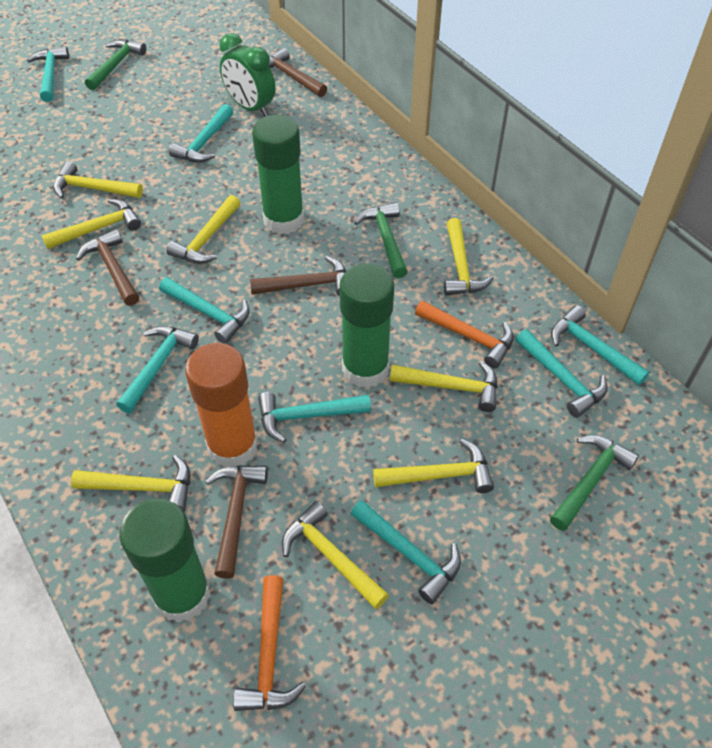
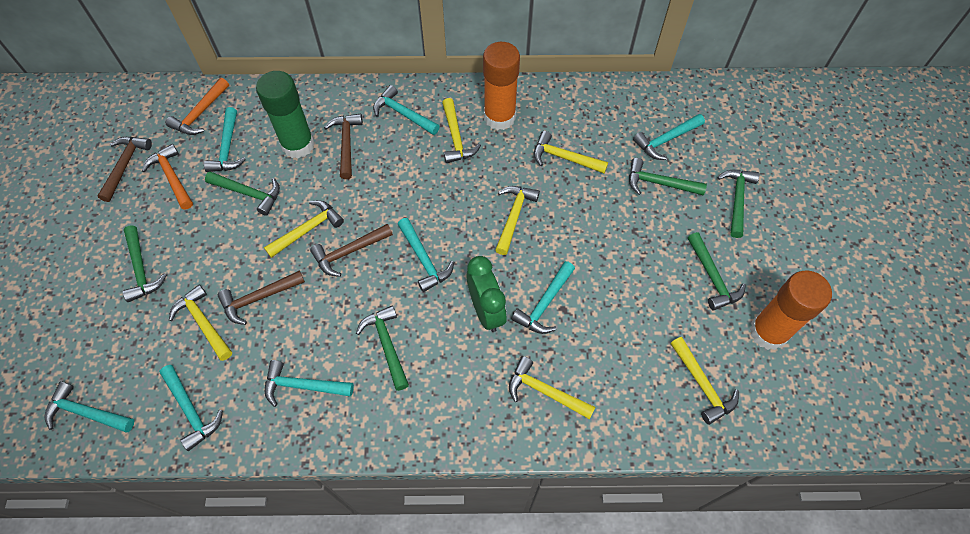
green glue stick: [119,499,211,623] [252,115,304,234] [339,264,394,388] = 3 -> [256,71,315,158] = 1
green hammer: [85,39,146,90] [354,202,408,278] [550,435,639,531] = 3 -> [123,226,167,302] [205,172,280,216] [356,305,409,391] [629,158,707,195] [688,232,746,310] [717,170,759,238] = 6
orange glue stick: [185,343,258,467] = 1 -> [483,42,520,130] [749,271,832,350] = 2
yellow hammer: [41,199,141,249] [53,161,143,199] [71,455,190,512] [166,195,240,264] [282,501,389,609] [373,439,494,493] [390,361,498,412] [444,218,494,295] = 8 -> [169,285,232,361] [264,200,344,258] [442,98,481,163] [495,186,540,255] [509,356,595,419] [534,131,608,173] [671,337,739,425] = 7

